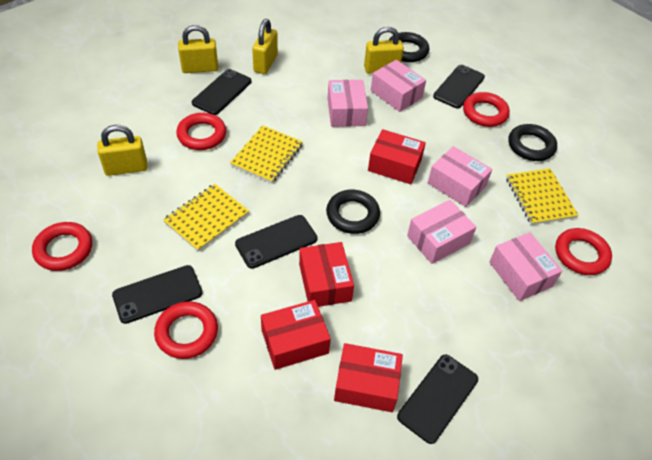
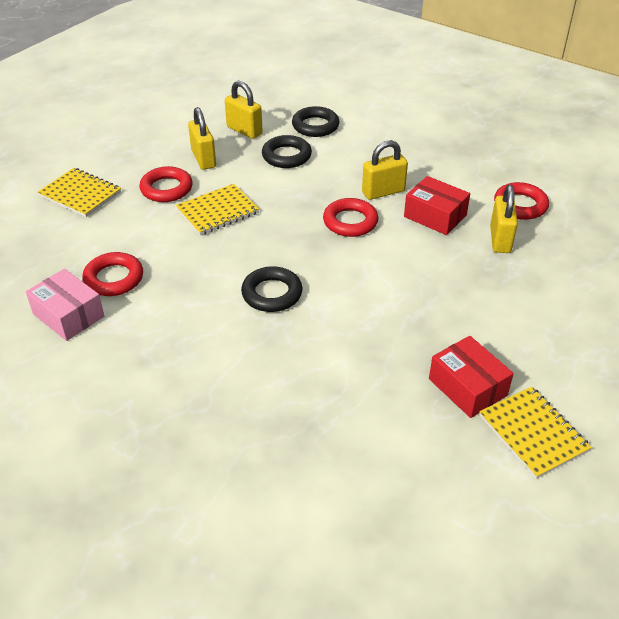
black phone: [112,265,202,324] [192,69,252,115] [235,215,318,269] [397,355,478,444] [433,65,485,108] = 5 -> none = 0
pink box: [328,80,368,127] [371,60,426,112] [407,200,476,264] [428,146,492,207] [489,232,562,301] = 5 -> [26,269,104,341] = 1
red box: [261,300,331,370] [299,242,354,307] [334,343,403,412] [368,129,426,184] = 4 -> [404,176,470,235] [429,336,514,418] = 2
red ring: [32,222,92,271] [154,301,218,359] [176,113,226,150] [463,92,510,127] [555,228,612,275] = 5 -> [82,252,143,296] [139,166,193,202] [323,198,378,237] [494,182,549,220] = 4

